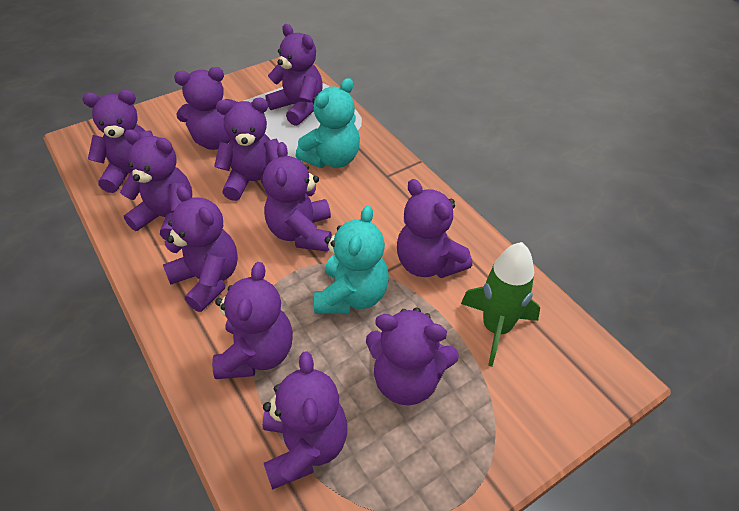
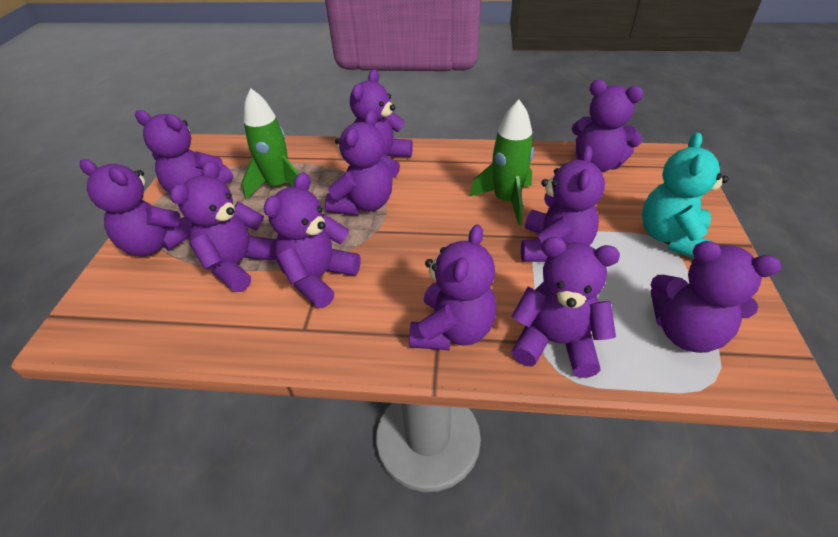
green rocket: [461,242,540,366] = 1 -> [242,88,299,199] [470,99,534,226] = 2
turquoise teddy bear: [296,78,360,168] [314,205,389,314] = 2 -> [642,132,729,259] = 1

